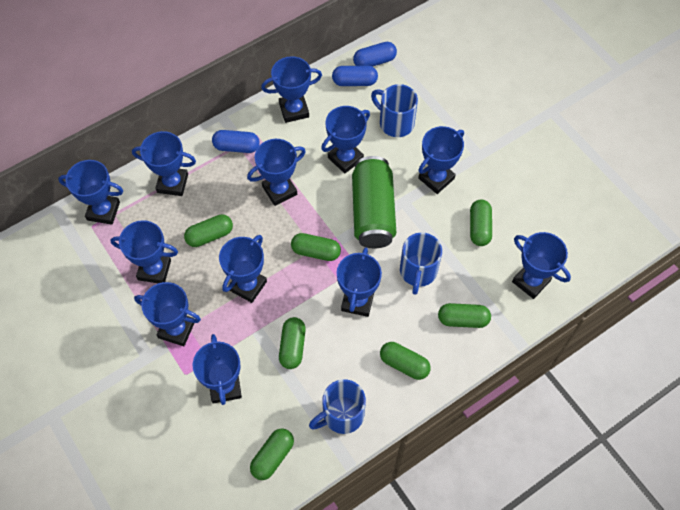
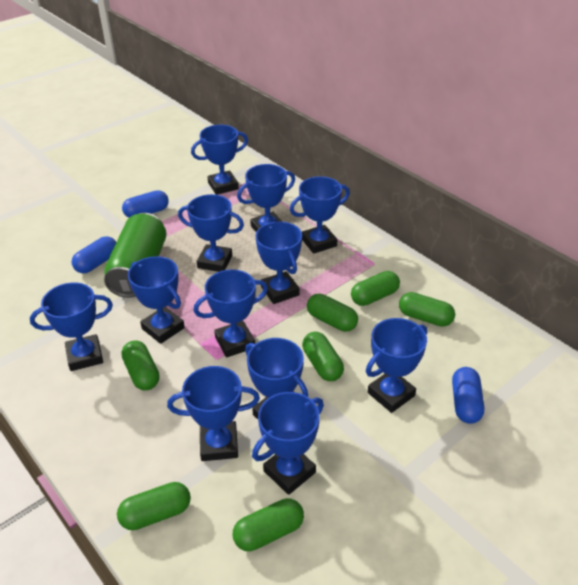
blue mug: [309,379,366,434] [371,84,418,137] [400,232,442,295] = 3 -> none = 0

